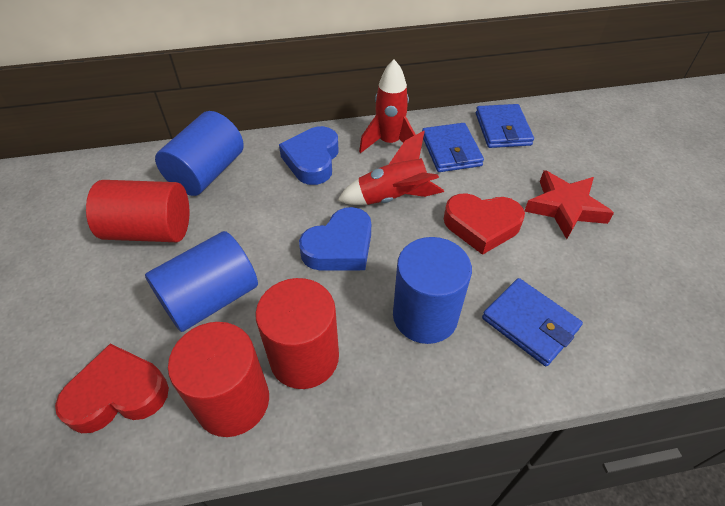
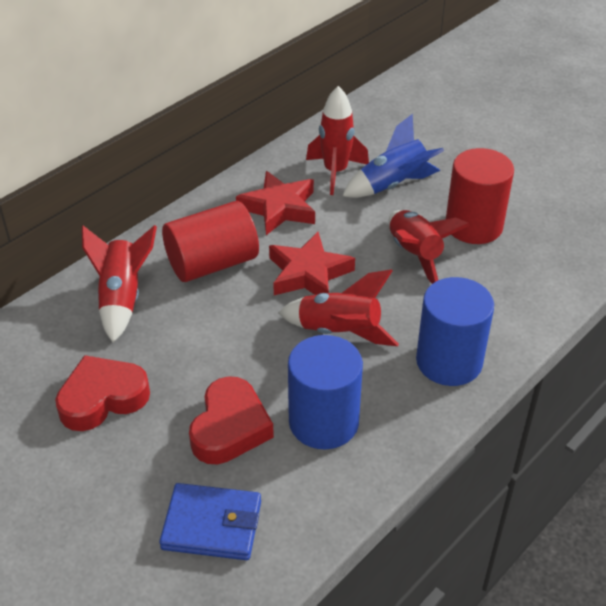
blue cylinder: [145,231,258,332] [155,111,244,196] [393,237,472,344] = 3 -> [288,335,363,450] [416,277,494,386] = 2
blue heart: [279,126,339,185] [299,207,371,270] = 2 -> none = 0
blue rocket: none = 0 -> [342,114,444,198] = 1
blue wallet: [422,123,484,172] [476,104,534,148] [482,278,583,366] = 3 -> [159,483,261,560] = 1
red cylinder: [86,180,190,242] [168,322,269,437] [255,278,339,389] = 3 -> [162,201,259,282] [446,148,514,244] = 2
red rocket: [337,131,444,205] [359,60,416,153] = 2 -> [82,225,157,342] [278,270,399,346] [306,86,369,195] [389,210,470,284] = 4
red star: [524,170,614,239] = 1 -> [236,171,315,235] [269,232,355,295] = 2

